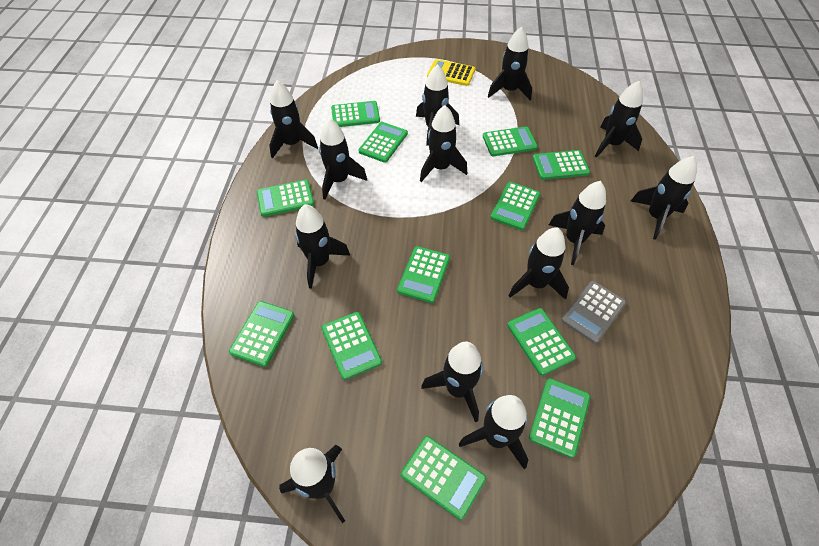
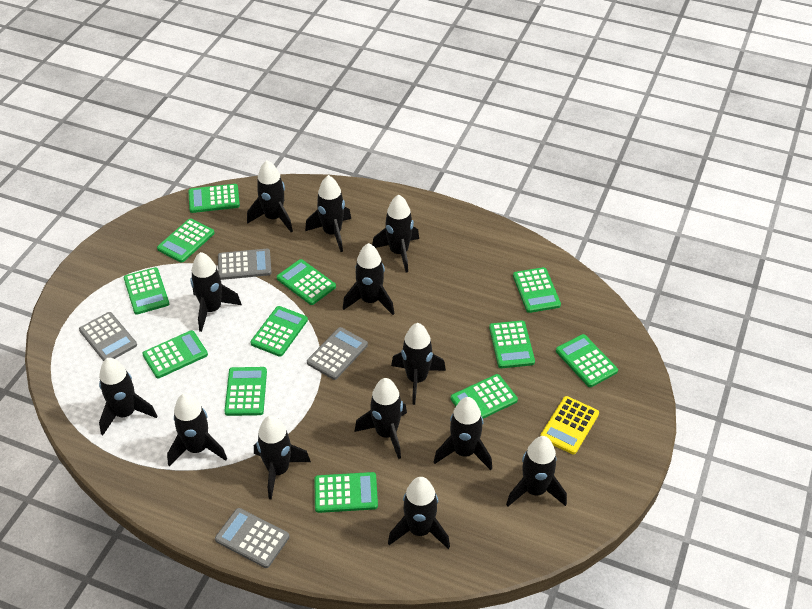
grey calculator: [561,281,626,344] = 1 -> [79,312,137,361] [215,508,290,568] [218,249,271,280] [307,327,368,380] = 4

